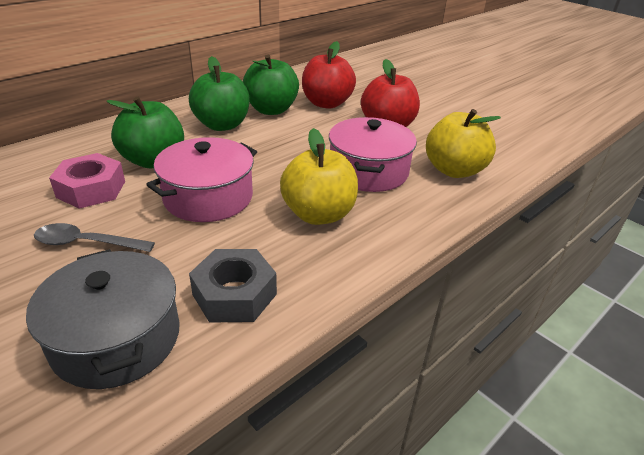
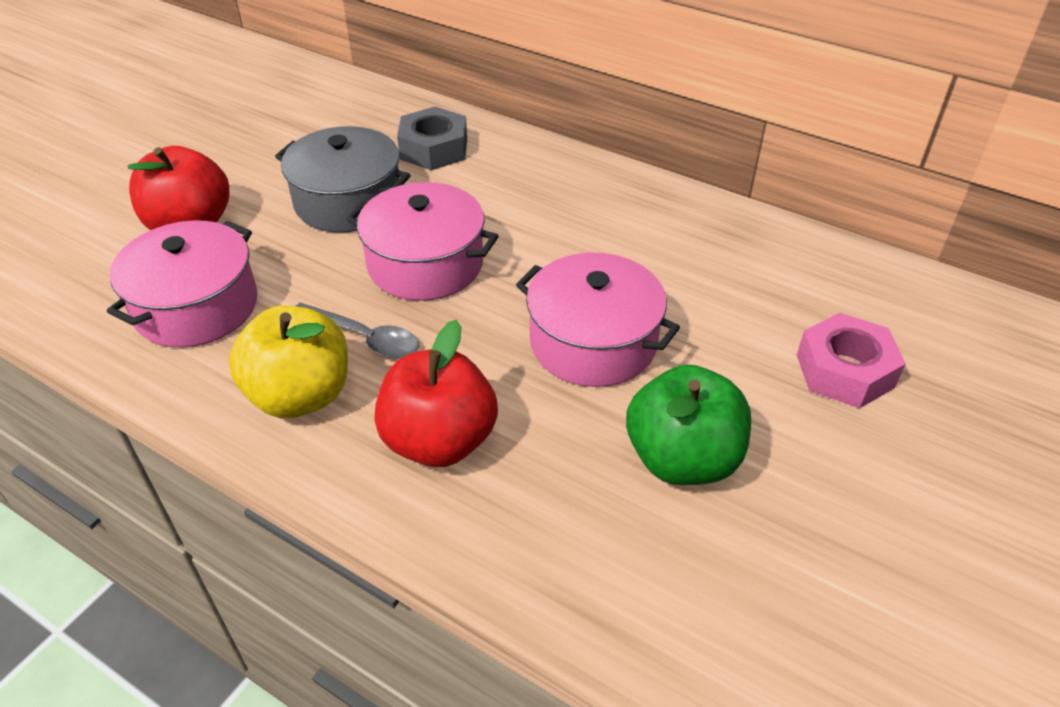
green apple: [106,97,184,168] [189,56,250,131] [243,55,299,115] = 3 -> [626,364,751,485] = 1
pink pot: [146,137,257,222] [329,117,417,192] = 2 -> [107,220,257,347] [347,182,498,301] [516,252,680,387] = 3
yellow apple: [280,128,358,225] [426,109,501,178] = 2 -> [229,306,348,418] = 1

